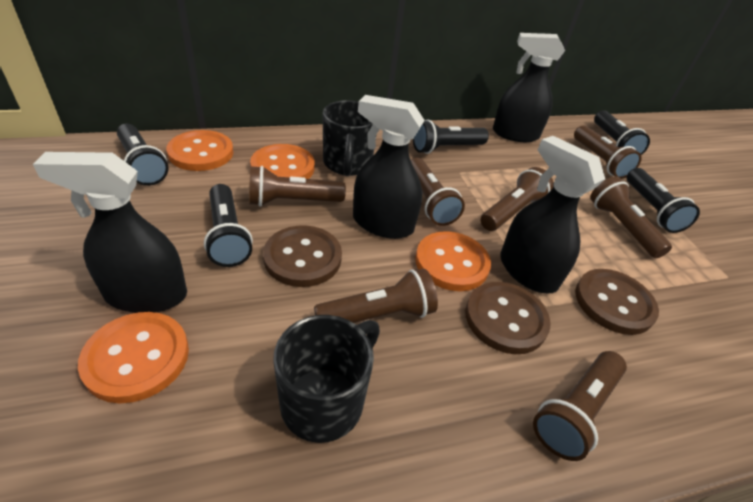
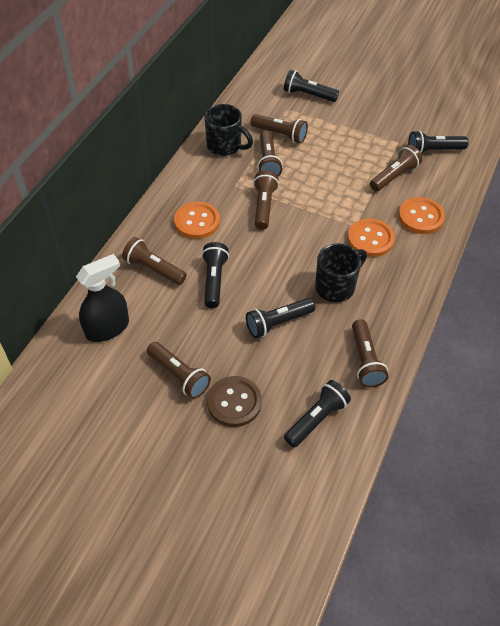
black spray bottle: [33,152,187,313] [353,95,425,239] [493,33,565,142] [500,136,605,293] = 4 -> [76,254,129,342] = 1
brown button: [263,225,342,287] [465,282,551,354] [575,269,659,335] = 3 -> [207,376,262,427] = 1
orange button: [78,312,189,403] [166,130,233,171] [250,144,315,179] [415,231,491,291] = 4 -> [174,202,220,239] [348,219,395,257] [398,197,445,234] = 3

